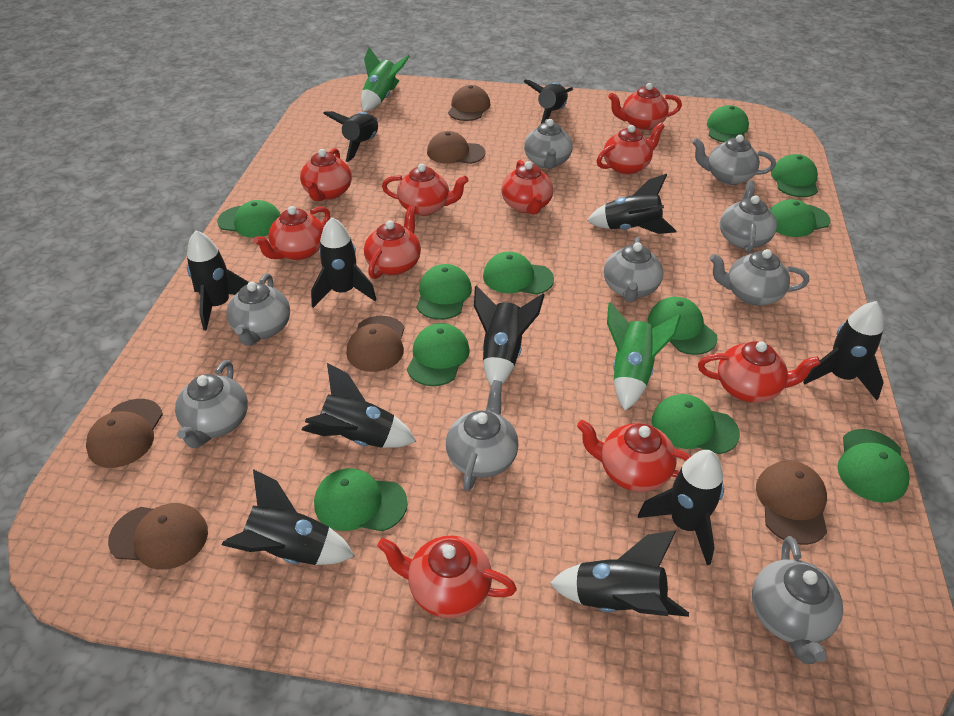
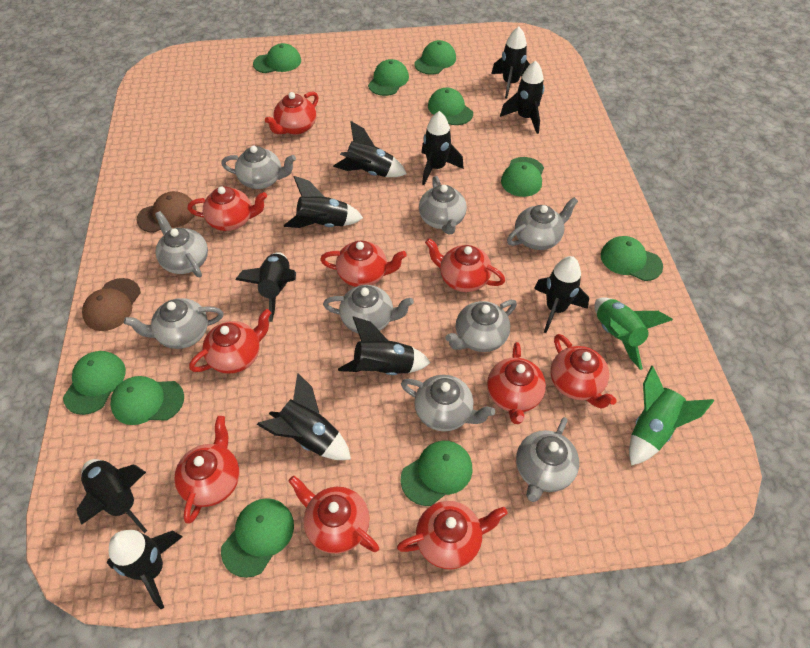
brown cap: [86,399,163,468] [108,503,208,570] [347,316,405,372] [427,131,485,164] [448,85,490,121] [756,461,827,545] = 6 -> [82,278,141,331] [137,191,196,233] = 2
green cap: [217,200,281,238] [314,468,408,531] [407,323,470,386] [416,264,472,320] [483,252,554,295] [648,297,718,355] [652,394,740,454] [707,105,749,142] [770,199,831,237] [771,154,818,197] [838,429,909,503] = 11 -> [63,351,126,415] [110,376,184,425] [221,498,294,578] [253,43,301,73] [368,59,409,96] [401,441,472,506] [414,40,456,75] [428,88,473,125] [501,157,544,197] [601,236,663,281] = 10

